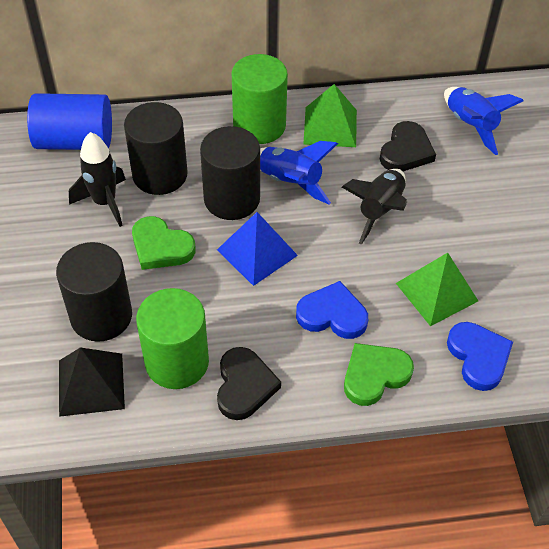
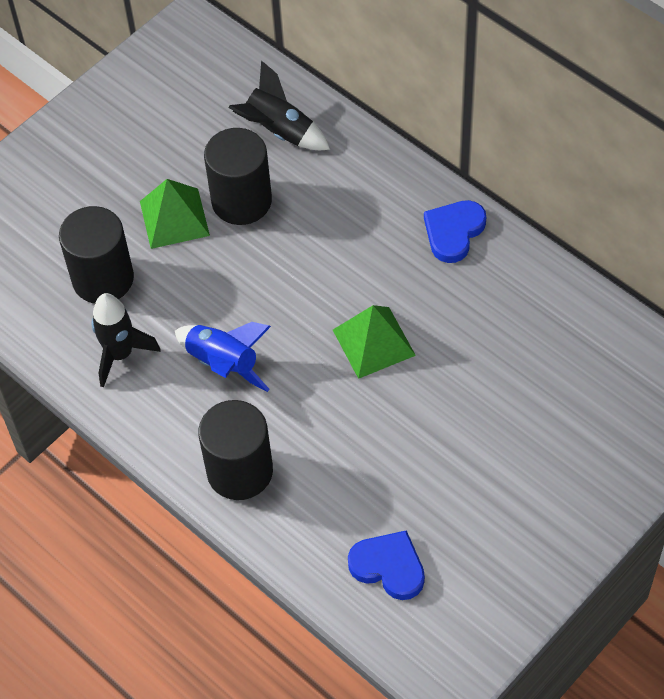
black heart: [217,347,281,420] [380,121,436,171] = 2 -> none = 0
black pyramid: [59,347,125,417] = 1 -> none = 0
blue cylinder: [27,93,112,150] = 1 -> none = 0
blue pyramid: [217,212,298,286] = 1 -> none = 0
blue rocket: [260,141,338,204] [444,87,524,155] = 2 -> [175,322,271,392] = 1
green cylinder: [136,288,209,389] [232,54,288,144] = 2 -> none = 0
green heart: [132,216,196,270] [344,343,414,406] = 2 -> none = 0

